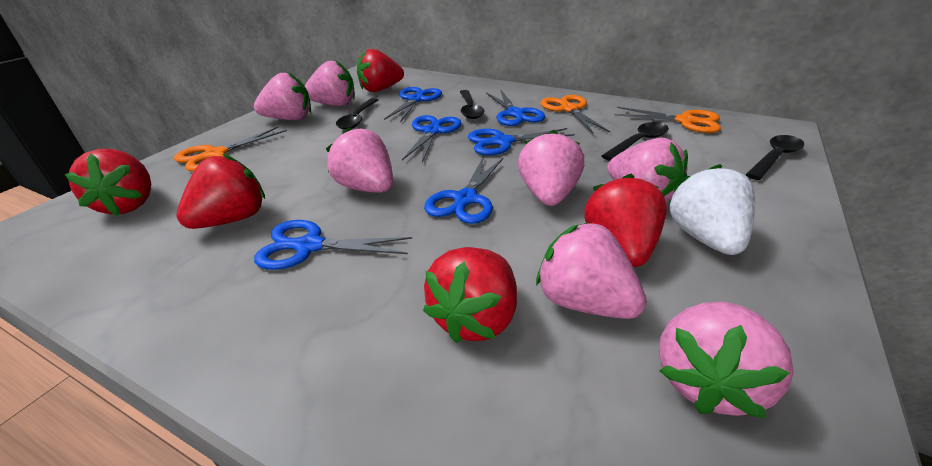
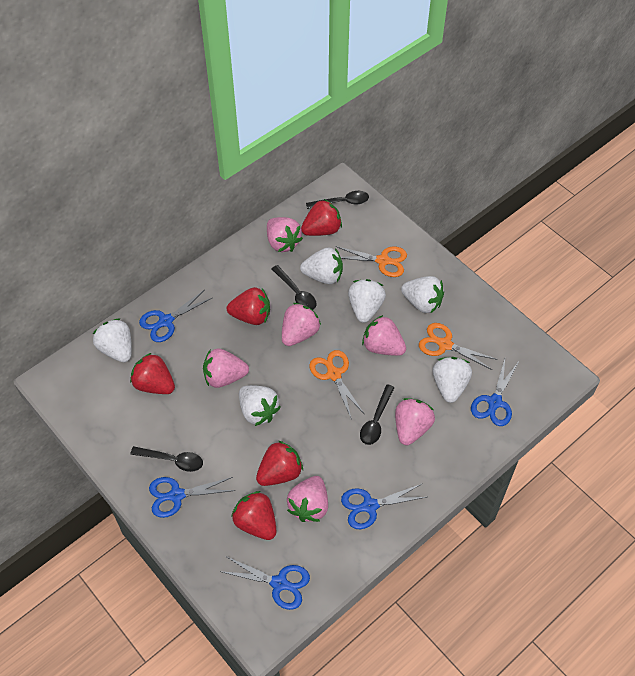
blue scissors: [254,220,412,270] [384,87,442,123] [402,115,461,163] [424,156,504,224] [468,128,575,155] [486,90,545,126] = 6 -> [139,290,212,342] [149,477,235,518] [220,557,310,610] [341,484,426,529] [471,359,518,426] = 5
pink strawberry: [254,72,311,120] [305,60,355,106] [326,127,393,192] [518,130,584,206] [536,223,647,319] [607,138,688,203] [659,302,794,418] = 7 -> [203,348,249,388] [267,217,303,252] [282,303,321,346] [287,476,328,522] [362,315,406,356] [395,398,435,445] = 6
white strawberry: [668,164,755,255] = 1 -> [93,318,132,362] [239,385,280,426] [300,247,343,284] [348,279,386,323] [401,276,444,314] [432,357,472,403] = 6

